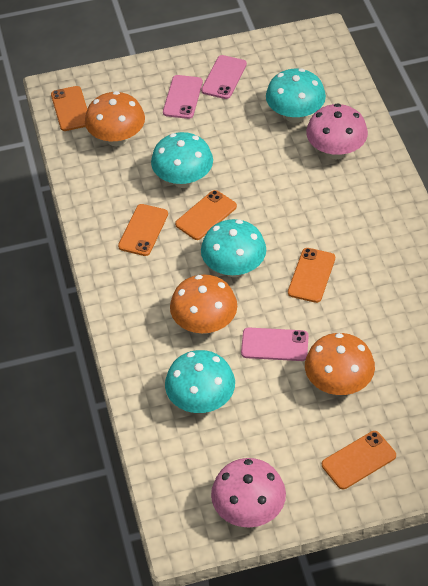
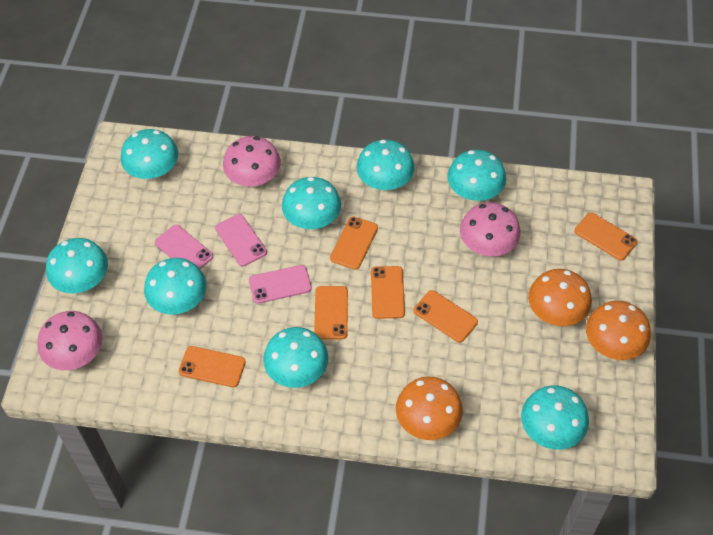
orange phone: [51,86,87,131] [118,204,168,256] [175,190,237,240] [288,248,335,303] [322,431,396,489] = 5 -> [179,346,246,387] [314,286,348,339] [330,216,378,270] [371,266,405,319] [414,290,478,343] [575,212,637,261] = 6
pink mushroom: [211,458,286,527] [306,103,368,159] = 2 -> [37,311,102,370] [223,136,281,187] [460,202,521,256] = 3
turquoise mushroom: [151,132,213,188] [165,350,235,413] [201,219,266,277] [266,68,326,123] = 4 -> [46,238,108,293] [121,129,178,180] [144,258,207,314] [263,327,328,388] [282,177,341,229] [356,140,415,191] [447,150,506,201] [521,385,589,450] = 8

